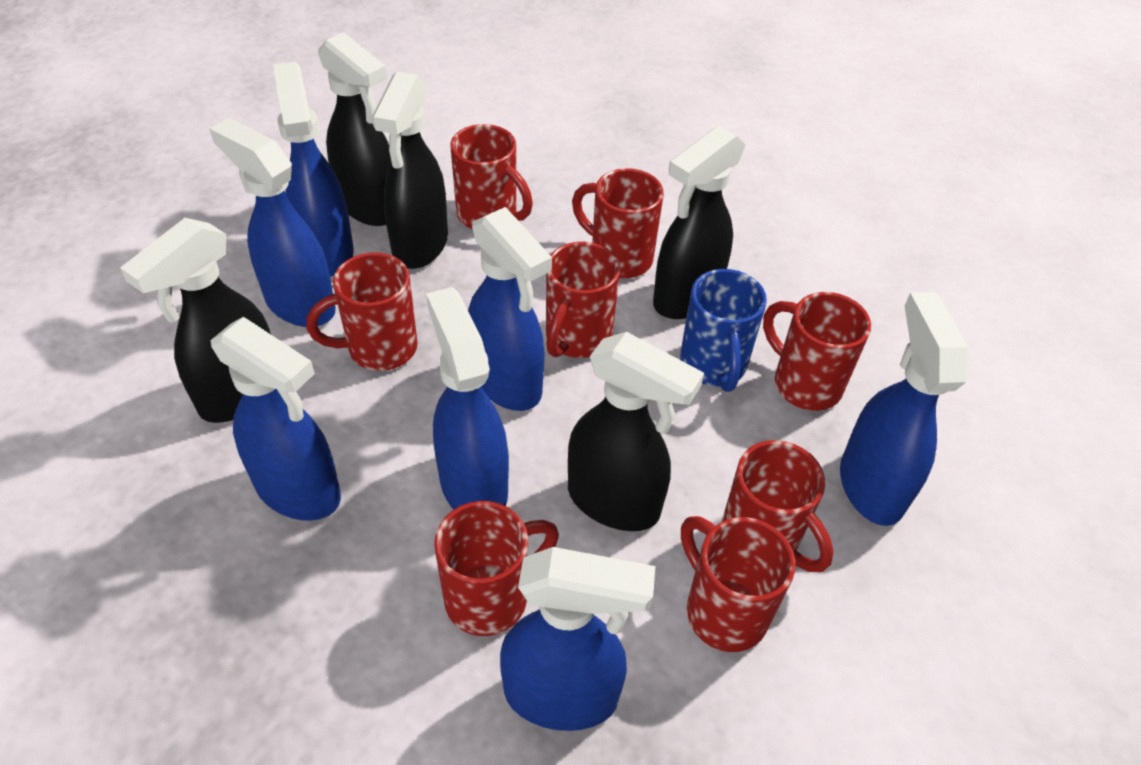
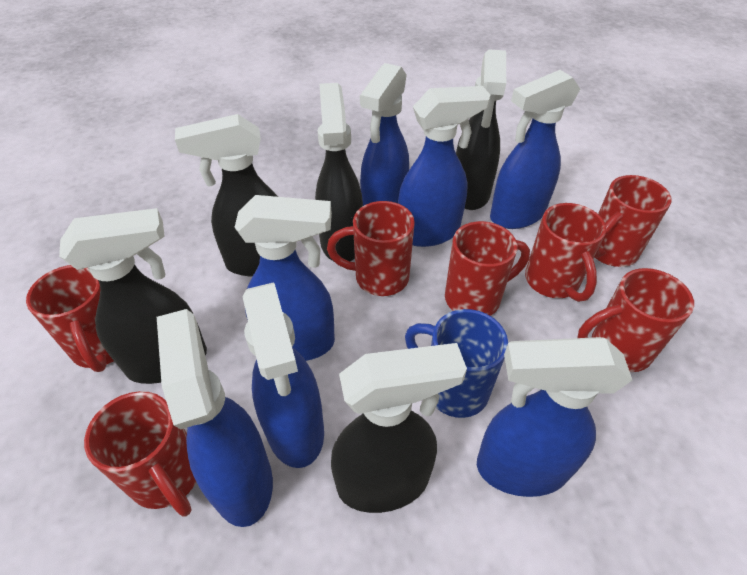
red mug: [306,252,418,371] [434,501,559,636] [450,124,533,229] [546,242,620,358] [572,168,664,278] [681,516,795,652] [722,440,834,572] [763,292,871,411] = 8 -> [26,265,114,372] [84,391,196,517] [327,201,415,296] [445,221,530,316] [525,203,606,302] [577,268,694,372] [594,175,672,267] = 7

